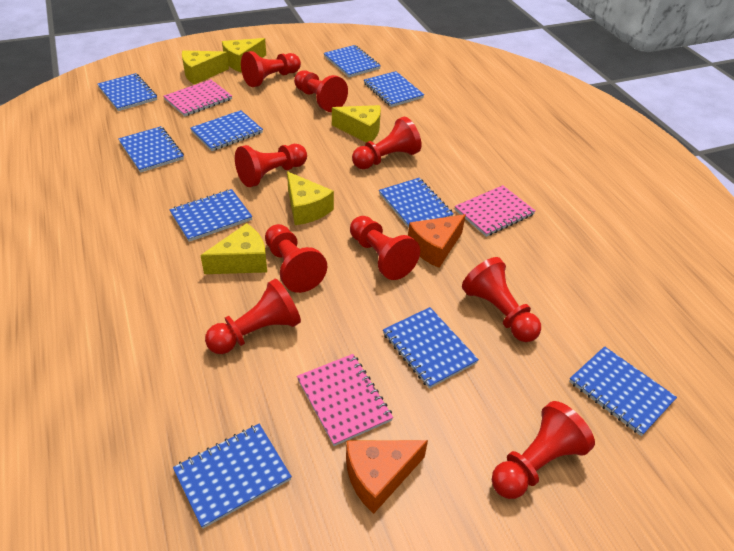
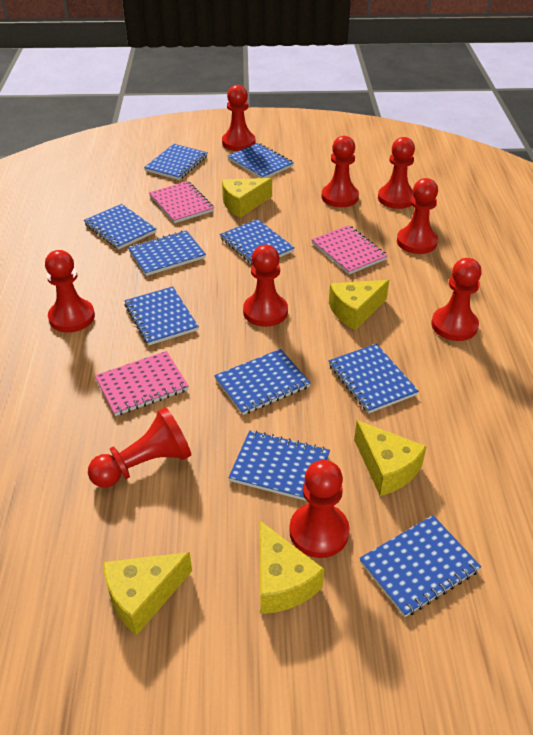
orange cheese: [346,440,428,514] [408,214,466,268] = 2 -> none = 0

